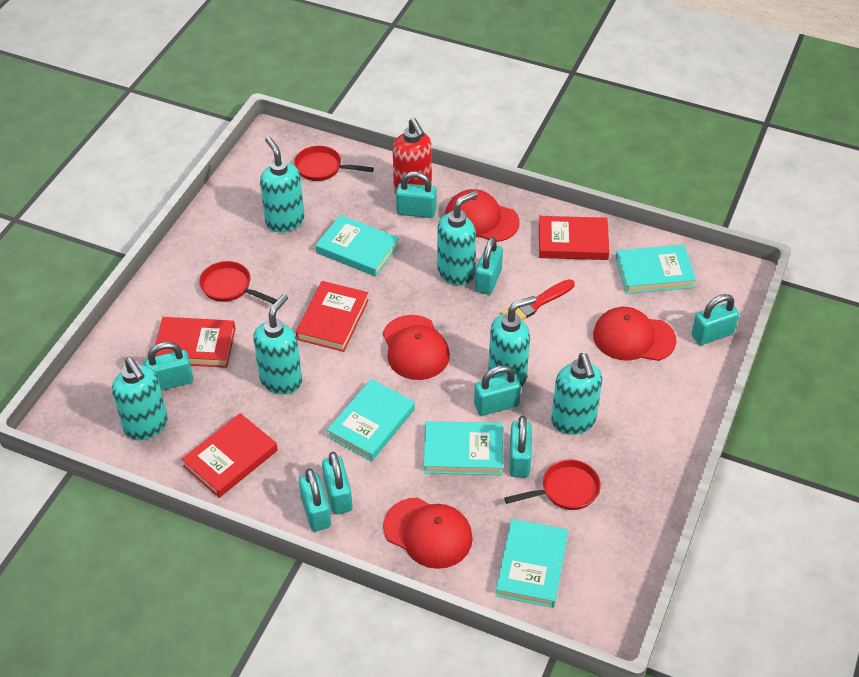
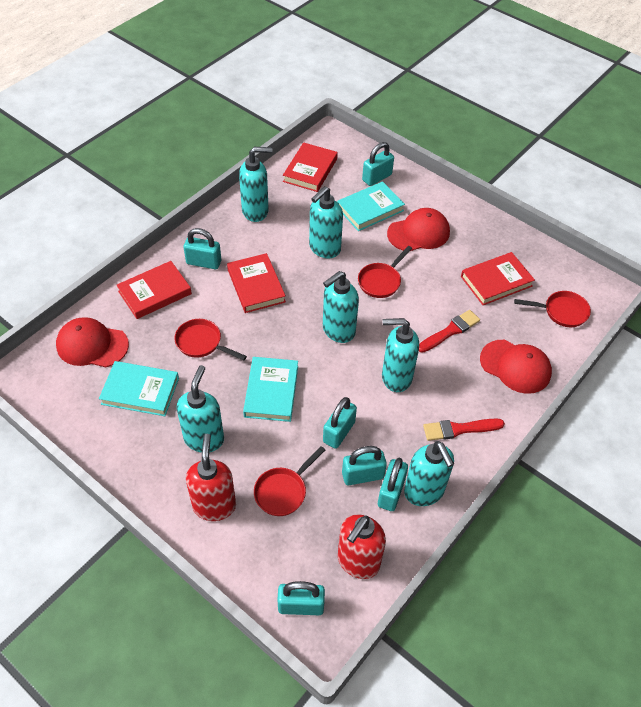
red brush: [501,279,575,320] = 1 -> [419,310,480,353] [423,419,505,441] = 2
red cap: [383,315,450,380] [383,497,473,569] [445,189,520,242] [593,307,676,361] = 4 -> [56,317,129,367] [387,208,450,251] [480,340,552,394] = 3
red pan: [199,261,277,304] [294,146,374,181] [504,459,601,510] = 3 -> [175,319,247,361] [254,446,325,516] [358,246,412,298] [514,291,591,327] = 4
red soap dispenser: [393,118,432,194] = 1 -> [186,434,236,521] [338,515,386,579] = 2
turquoise book: [316,215,399,277] [327,379,415,462] [424,421,503,475] [496,519,568,608] [616,245,696,294] = 5 -> [99,361,179,416] [243,357,298,422] [337,181,405,231] = 3
turquoise padlock: [144,342,193,390] [299,469,331,531] [322,452,353,514] [396,171,436,218] [474,365,521,416] [475,237,503,295] [509,416,532,477] [691,294,739,345] = 8 -> [184,228,221,269] [277,581,325,615] [323,397,357,449] [342,446,387,485] [362,142,394,186] [378,458,408,511] = 6

